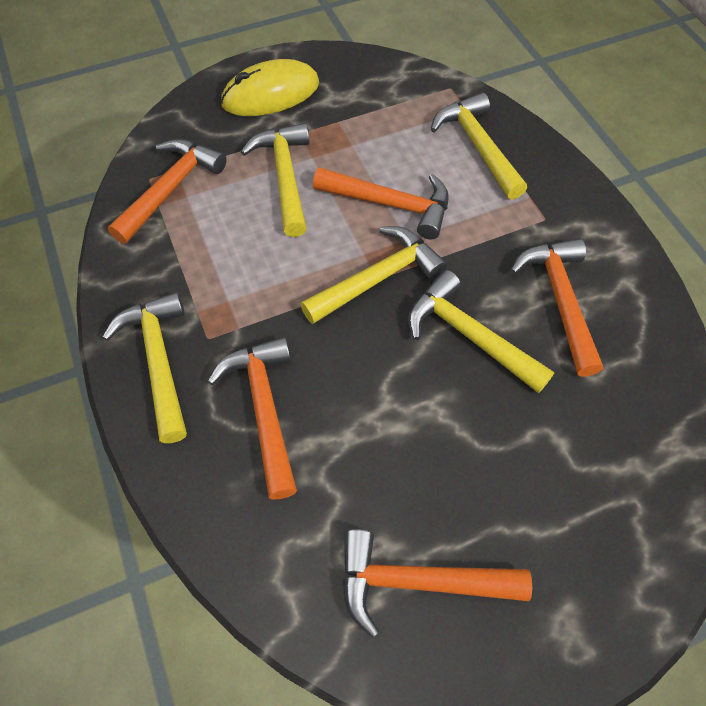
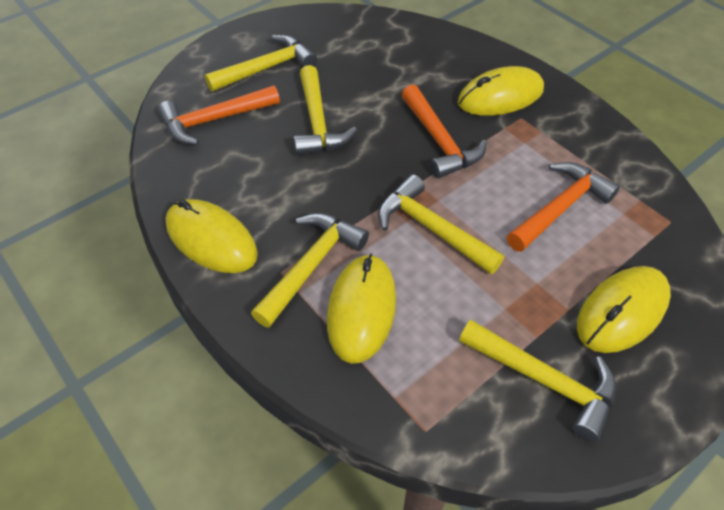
orange hammer: [108,139,227,244] [207,337,297,500] [313,167,449,239] [342,529,532,638] [510,238,603,377] = 5 -> [158,85,280,145] [402,85,487,179] [507,162,620,252] = 3
yellow mouse: [221,59,319,116] = 1 -> [165,199,258,273] [327,254,396,364] [458,66,544,116] [577,266,671,353] = 4

